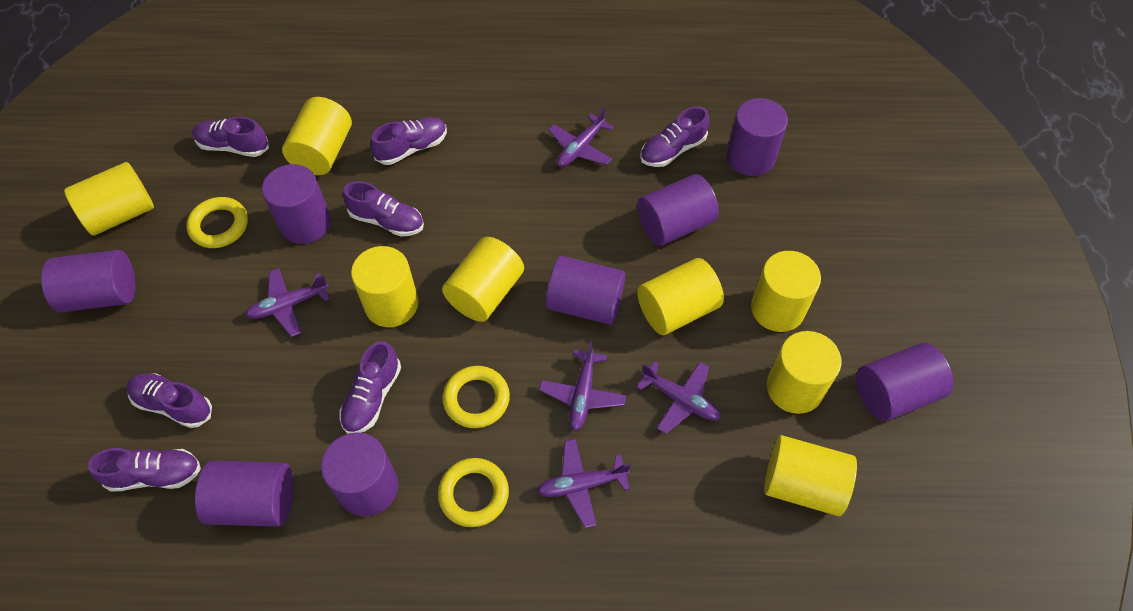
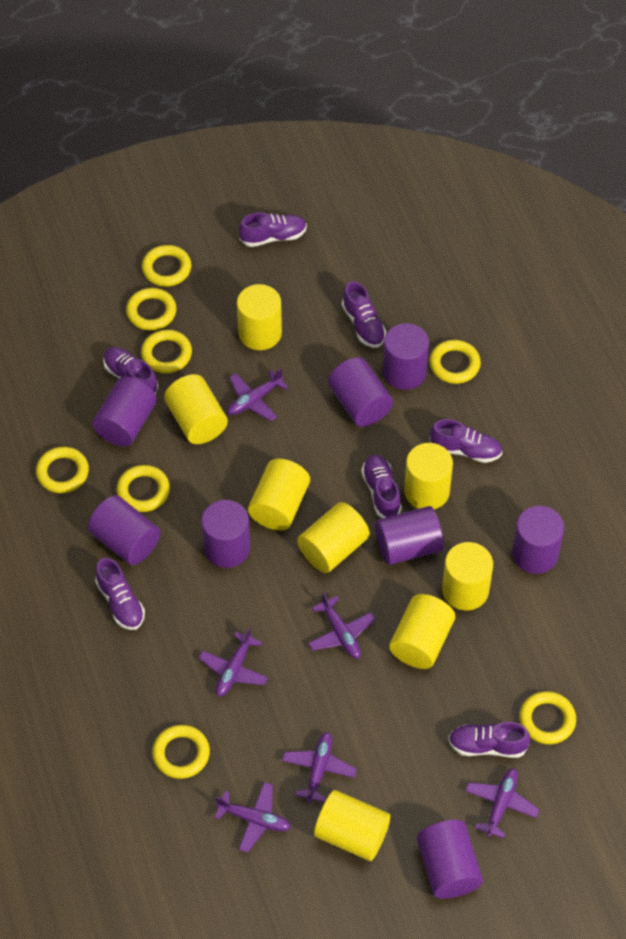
purple plane: [245,268,330,337] [537,439,631,528] [539,341,626,431] [548,108,614,167] [636,361,721,434] = 5 -> [199,627,268,697] [214,782,291,853] [227,368,288,421] [282,732,357,803] [308,592,375,659] [465,768,540,839] = 6
yellow ring: [186,197,248,248] [438,458,509,527] [443,366,510,428] = 3 -> [36,447,89,493] [117,465,170,512] [126,288,177,331] [141,330,192,373] [142,245,191,287] [152,725,210,779] [430,340,481,384] [519,691,576,744] = 8

